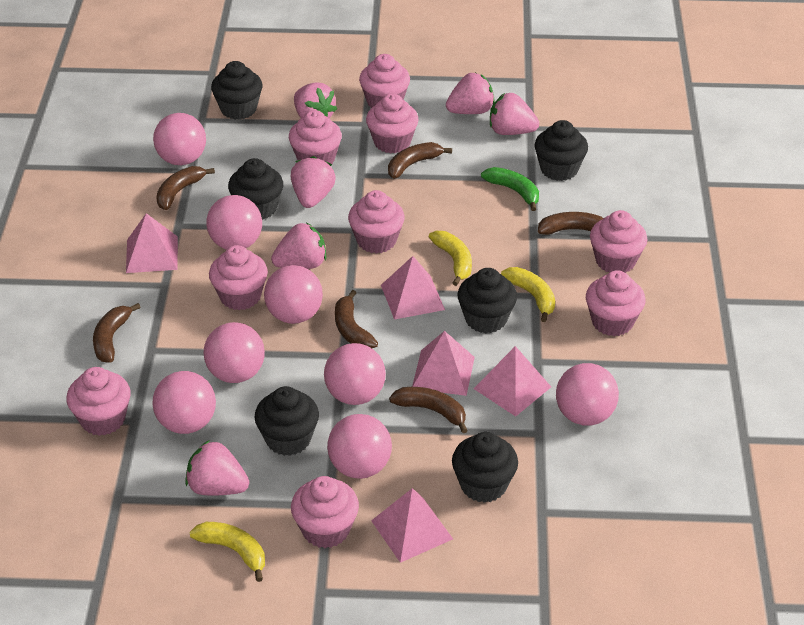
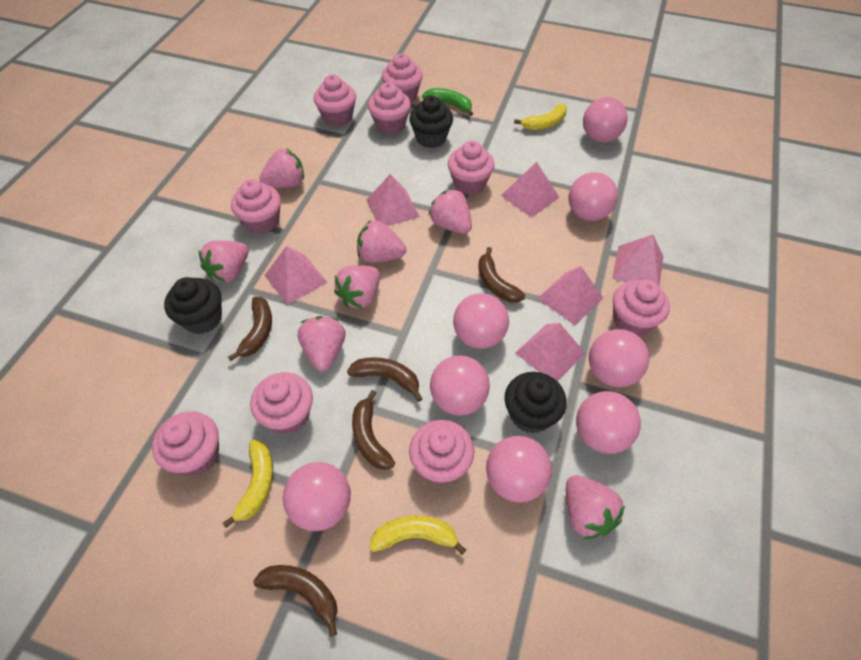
black cupcake: [211,61,262,120] [228,158,283,220] [255,386,319,456] [452,432,518,503] [457,268,517,333] [534,120,588,181] = 6 -> [164,277,222,334] [409,96,453,148] [504,372,567,434] = 3
brown banana: [93,303,141,363] [156,166,215,210] [335,290,378,348] [388,142,452,179] [389,387,468,433] [538,212,604,235] = 6 -> [228,297,272,361] [253,565,338,637] [347,357,422,402] [352,390,395,470] [478,247,526,303] = 5
pink pyramid: [126,213,178,273] [371,488,453,563] [381,256,445,320] [412,331,475,396] [473,346,551,416] = 5 -> [265,246,328,305] [367,174,420,226] [501,162,560,218] [515,323,586,381] [537,266,603,325] [612,235,664,286] = 6
pink strawberry: [185,440,249,495] [271,222,326,269] [291,156,336,208] [294,82,337,118] [446,73,495,114] [490,93,539,135] = 6 -> [199,240,249,283] [259,148,304,188] [298,316,345,371] [334,265,380,309] [357,220,406,263] [429,189,472,234] [566,475,625,539] = 7

